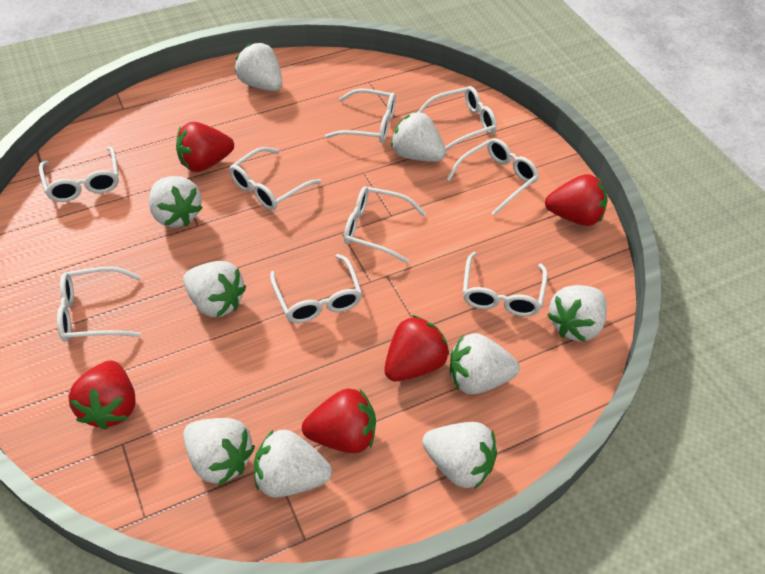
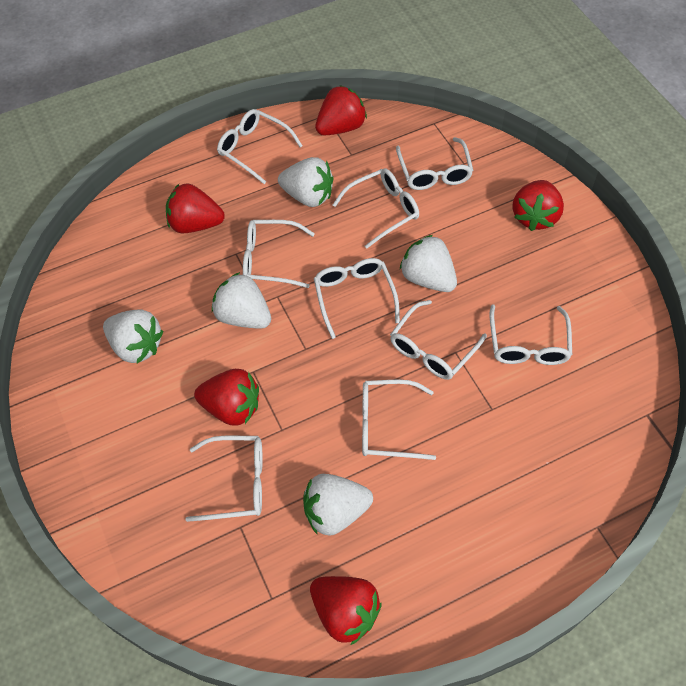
white strawberry: [149,176,203,227] [183,261,246,317] [183,418,255,485] [235,43,282,91] [254,429,332,497] [391,111,446,162] [422,422,497,489] [450,333,520,394] [547,285,607,342] = 9 -> [103,309,163,363] [212,272,271,329] [278,157,334,207] [303,474,373,536] [400,235,457,292] = 5

